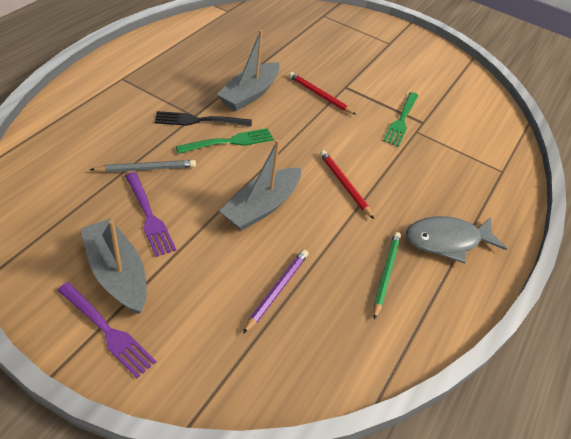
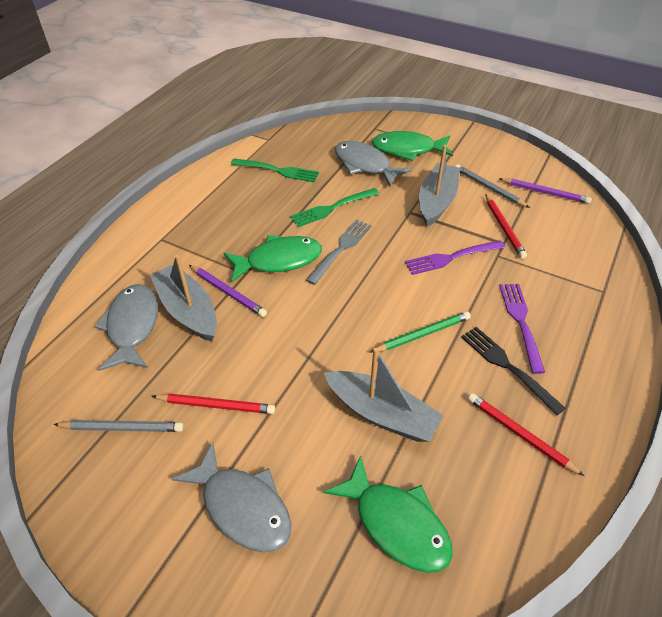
green fish: none = 0 -> [224,235,322,282] [324,455,453,573] [372,131,453,161] = 3
grey fish: [406,216,507,264] = 1 -> [94,284,158,371] [172,442,291,553] [335,141,412,186] = 3
grey fork: none = 0 -> [306,219,372,285] = 1
grey pencil: [90,160,196,172] = 1 -> [53,420,183,432] [455,164,530,208] = 2
purple pencil: [243,249,308,334] = 1 -> [189,265,267,317] [499,178,592,204] = 2
red pencil: [289,72,356,115] [320,150,374,219] = 2 -> [152,393,275,414] [468,393,584,476] [485,194,527,259] = 3

